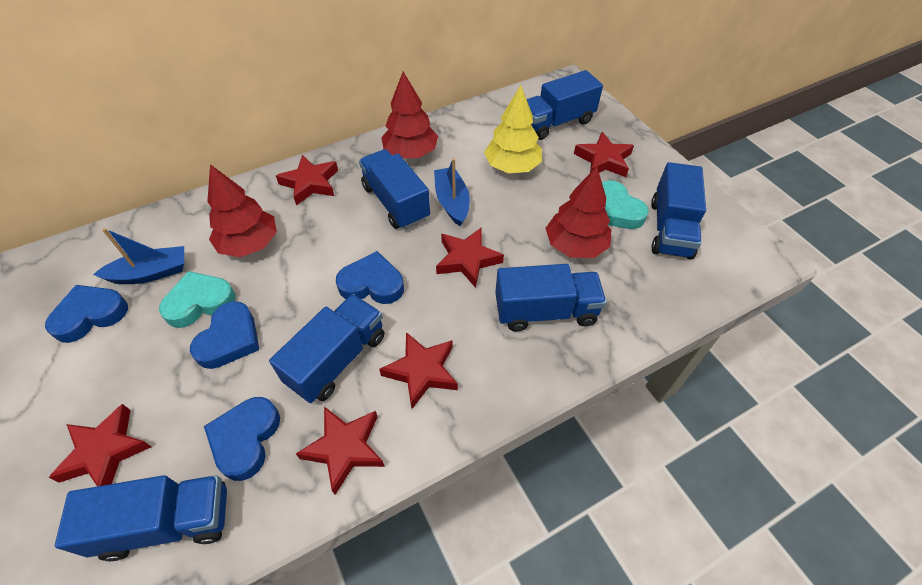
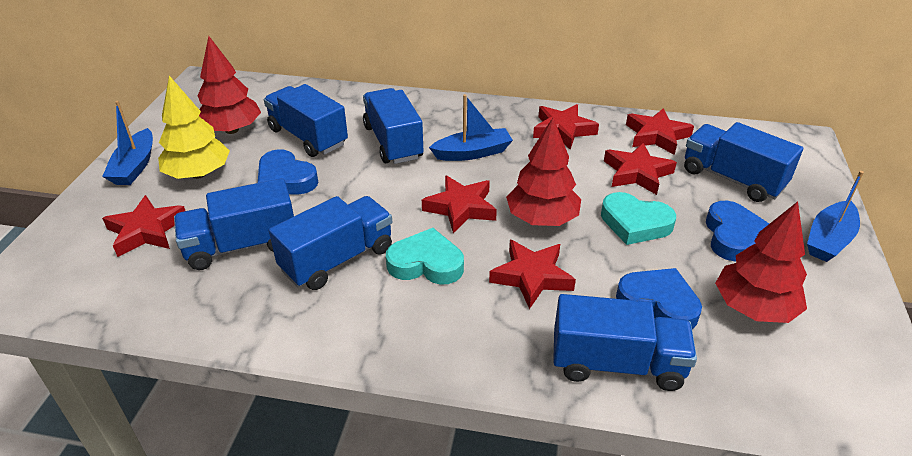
blue boat: [93,228,184,284] [434,158,470,227] = 2 -> [102,101,153,185] [429,94,513,161] [807,171,864,262] = 3
blue heart: [45,285,128,343] [190,301,259,369] [204,397,280,481] [336,251,404,304] = 4 -> [258,149,318,195] [616,268,702,329] [706,201,769,261] = 3

